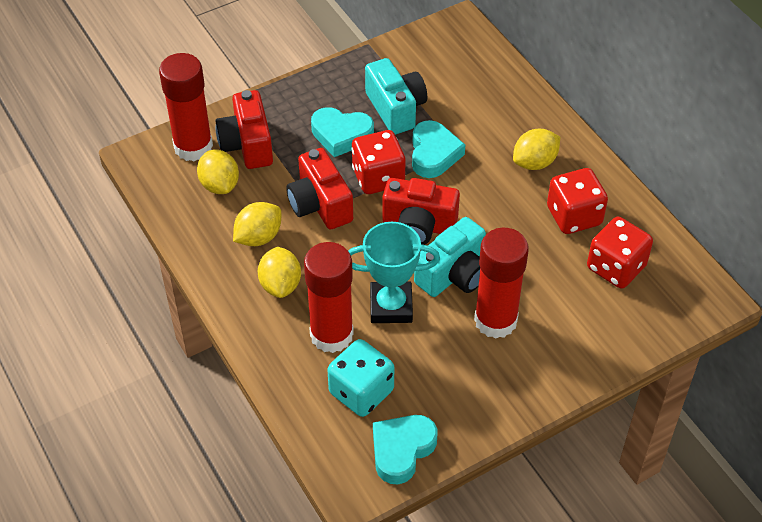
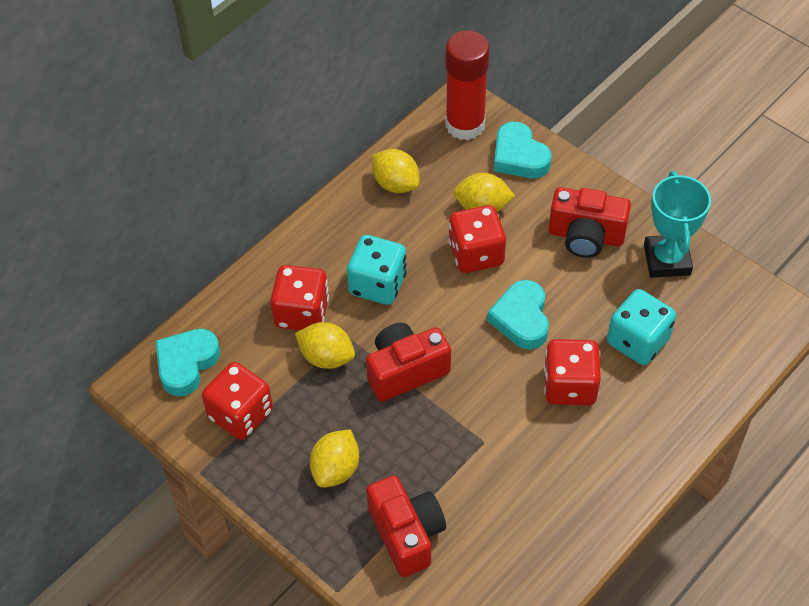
red dice: [351,130,406,194] [547,168,608,234] [587,217,653,289] = 3 -> [202,362,273,440] [270,265,329,330] [448,205,506,273] [544,339,601,405] = 4
red glue stick: [159,53,213,162] [304,242,354,353] [474,228,529,339] = 3 -> [446,30,490,140] = 1
turquoise camera: [365,58,427,135] [414,217,486,297] = 2 -> none = 0
turquoise dice: [328,339,394,417] = 1 -> [347,235,407,305] [607,289,676,365] = 2

